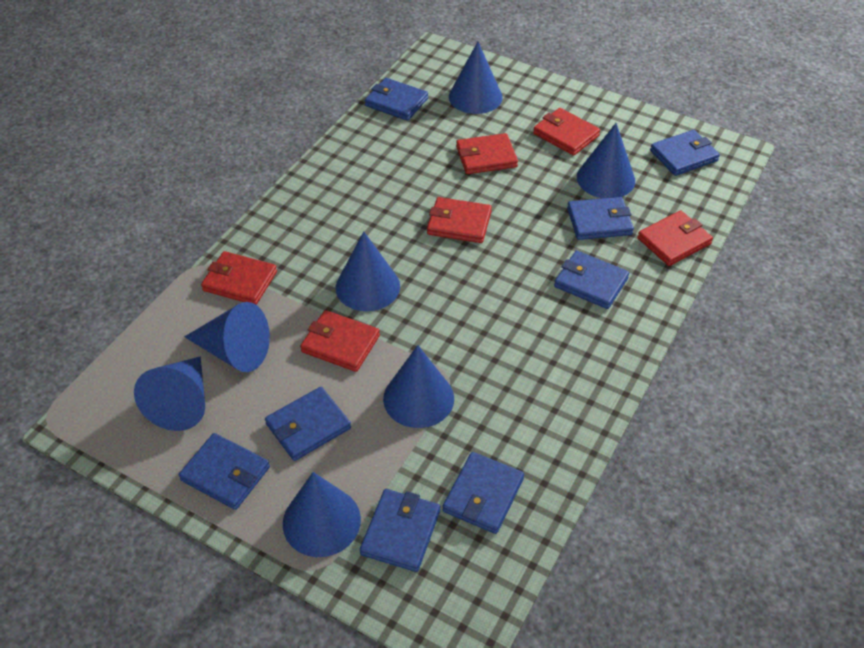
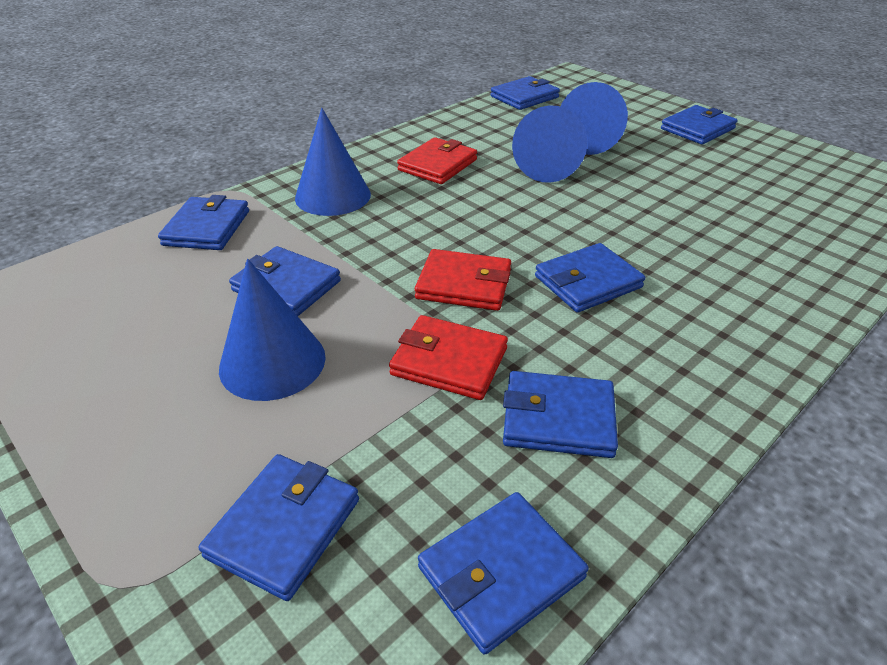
blue cone: [134,356,205,431] [184,302,270,372] [283,472,361,557] [336,231,400,311] [383,345,454,428] [449,42,503,114] [577,123,635,198] = 7 -> [219,259,326,401] [295,108,371,216] [512,105,587,183] [561,82,628,155] = 4
red wallet: [201,251,277,305] [300,310,380,372] [427,197,492,243] [456,133,518,174] [533,108,600,156] [637,211,713,266] = 6 -> [389,315,508,400] [397,137,477,184] [415,249,511,311] = 3

